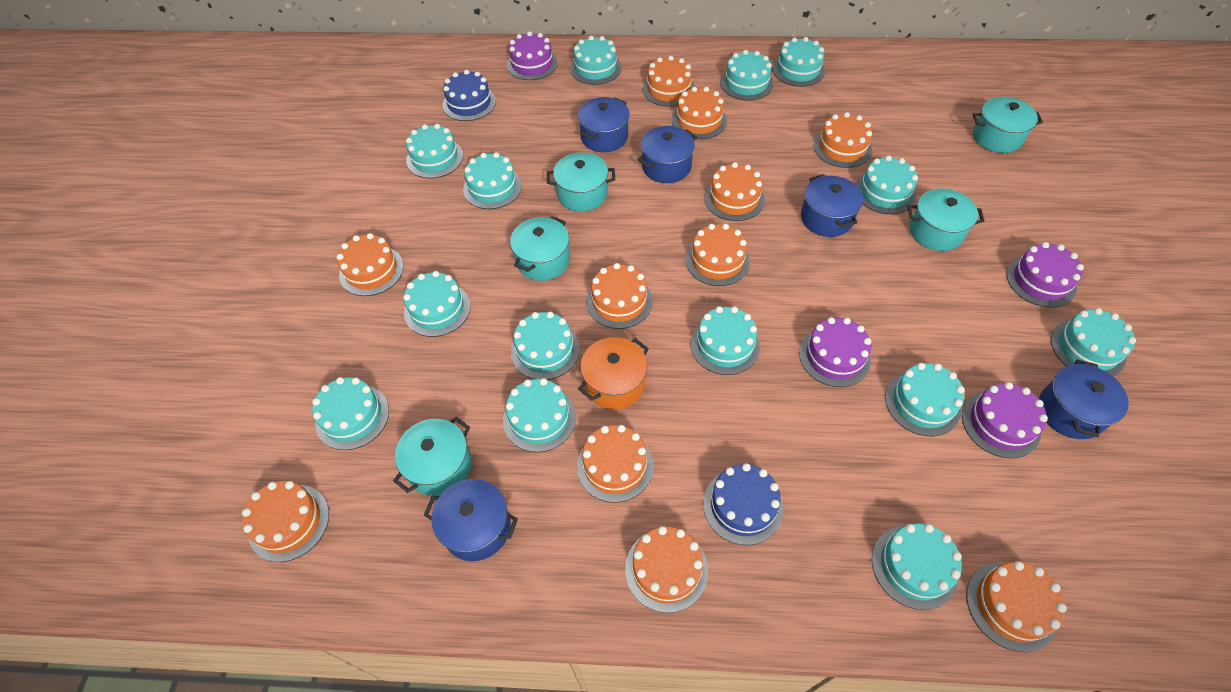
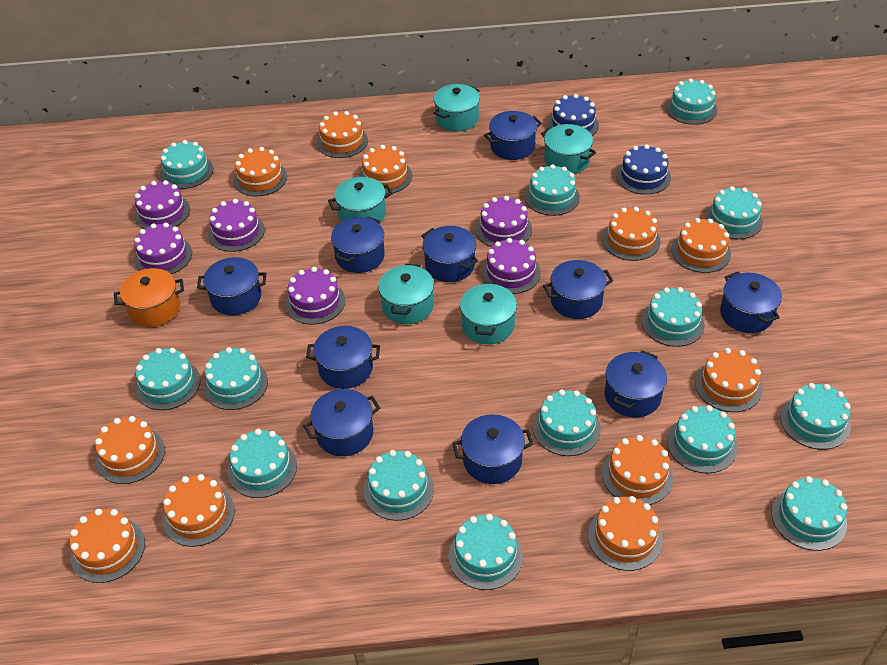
blue pot: [424,479,518,561] [578,97,630,152] [638,126,697,183] [801,174,863,237] [1039,359,1129,439] = 5 -> [197,257,266,315] [303,389,380,456] [306,326,380,389] [331,217,385,273] [421,226,478,282] [452,414,533,484] [484,111,542,160] [543,260,613,319] [605,350,667,417] [720,272,782,333] = 10
purple cake: [507,31,558,80] [799,317,871,387] [962,382,1048,458] [1006,242,1084,307] = 4 -> [134,180,190,229] [134,223,192,274] [208,199,265,252] [285,267,345,324] [475,196,532,247] [482,238,541,294] = 6

